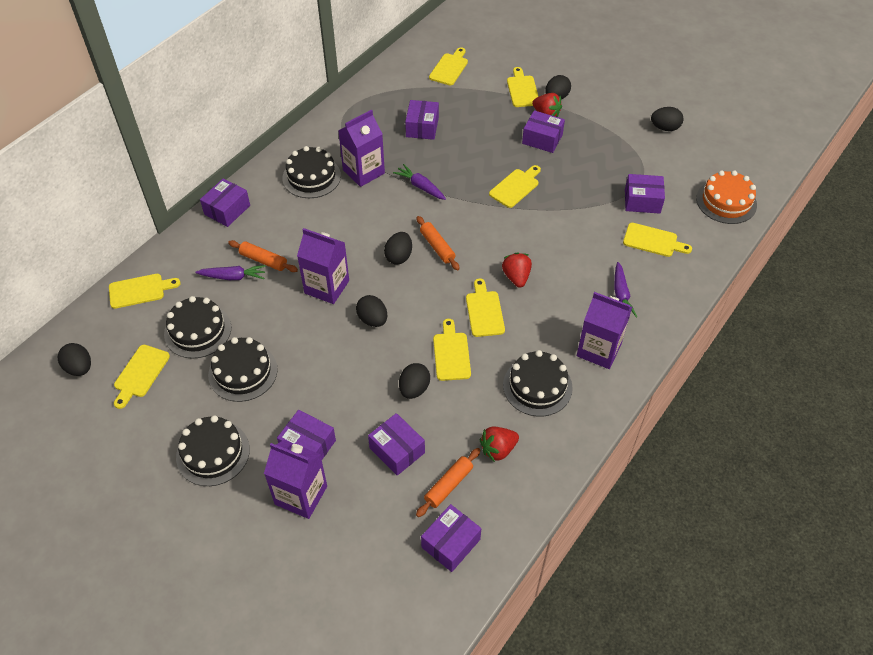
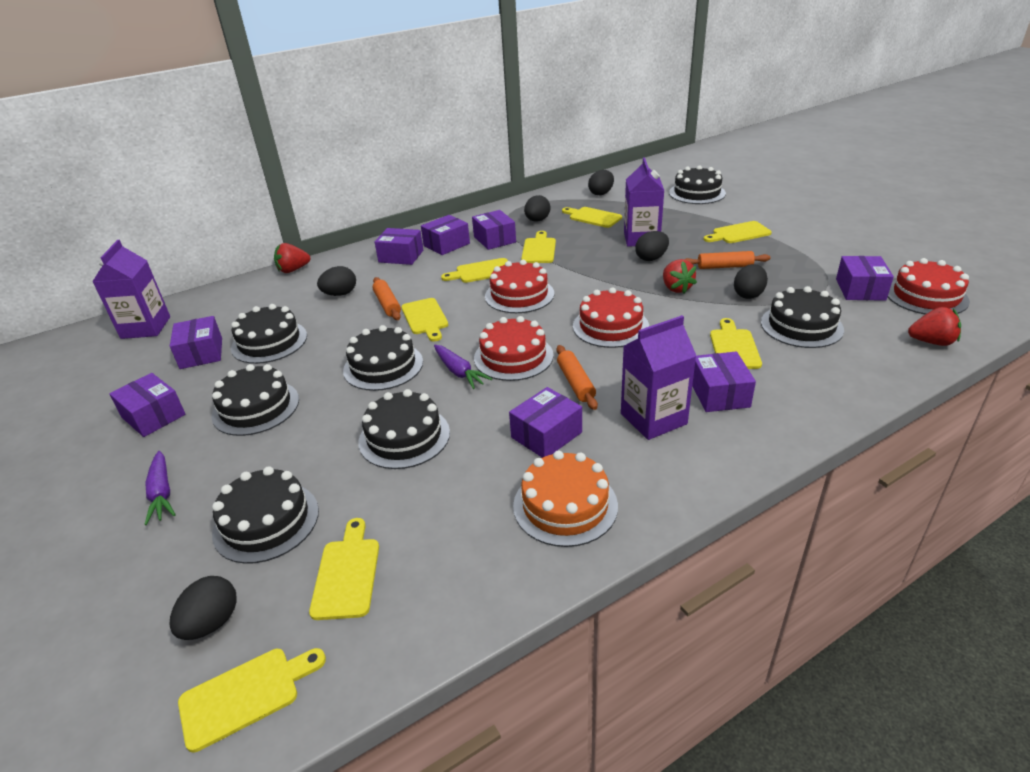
black cake: [164,296,231,359] [176,415,250,486] [208,337,278,402] [282,146,341,198] [503,350,573,417] = 5 -> [211,364,299,436] [212,466,319,564] [231,304,307,364] [343,325,423,391] [358,389,450,469] [669,165,726,204] [761,286,844,348] = 7
purple box: [200,178,250,227] [277,410,336,459] [368,413,425,476] [405,100,439,140] [421,504,481,572] [522,110,565,153] [625,174,665,214] = 7 -> [109,373,185,437] [170,316,222,369] [375,228,423,265] [421,215,470,255] [472,210,516,250] [509,387,582,458] [692,352,756,412] [836,256,894,301] = 8
purple carrot: [195,265,266,280] [393,164,446,200] [614,262,637,318] = 3 -> [144,451,176,525] [434,345,492,389] = 2
purple carton: [264,440,327,519] [297,228,349,304] [338,109,385,187] [577,292,632,369] = 4 -> [92,240,170,339] [621,315,696,440] [624,158,664,247] = 3
red cake: none = 0 -> [474,316,553,381] [485,260,554,313] [573,287,649,348] [888,258,970,315] = 4

